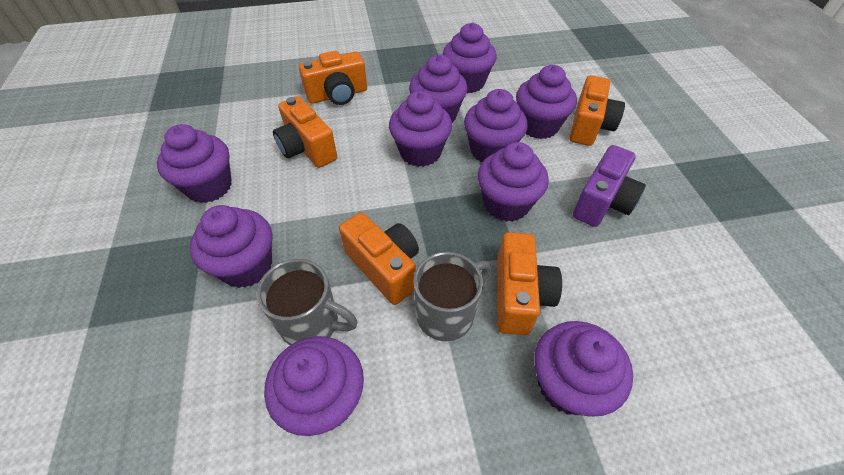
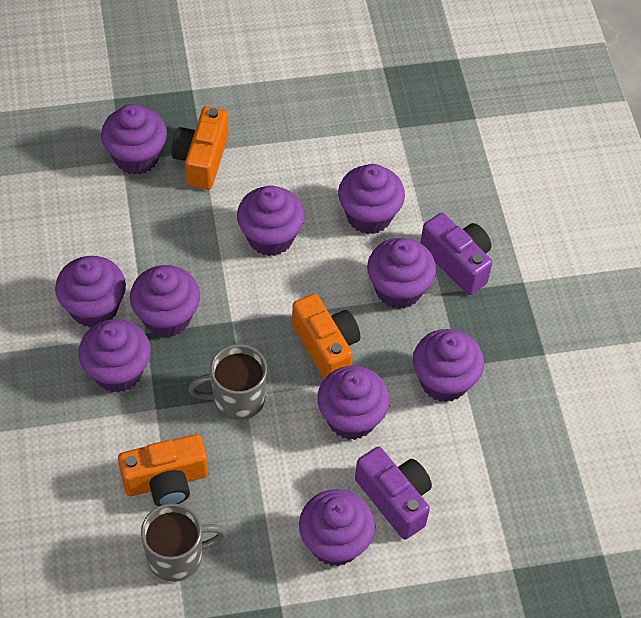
orange camera: [273,96,337,168] [299,51,367,105] [339,212,419,305] [497,232,562,335] [570,75,625,146] = 5 -> [118,434,208,506] [172,107,229,190] [292,294,360,379] = 3
purple camera: [573,145,646,227] = 1 -> [355,447,432,540] [420,213,492,295] = 2

